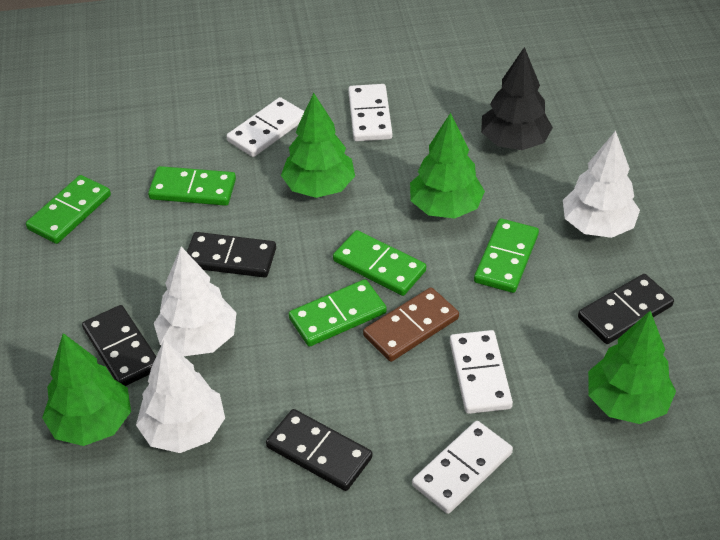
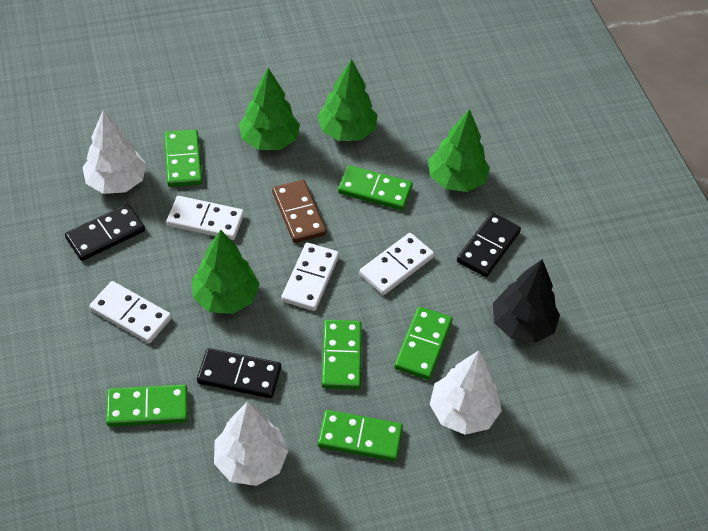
black domino: [82,305,156,386] [187,232,276,278] [266,409,373,491] [578,274,674,344] = 4 -> [65,204,145,261] [197,348,281,398] [457,213,521,277] = 3
green domino: [26,175,111,244] [148,166,236,206] [289,279,387,347] [333,230,426,296] [474,218,539,293] = 5 -> [106,385,188,427] [164,129,202,187] [318,410,403,461] [322,320,362,390] [338,165,413,210] [394,306,453,380] = 6

